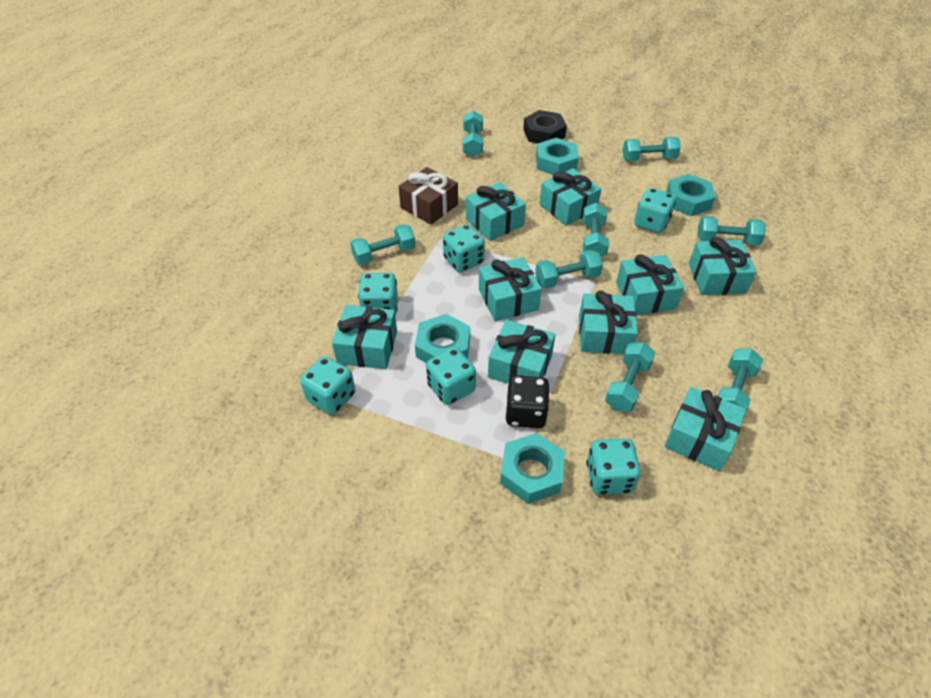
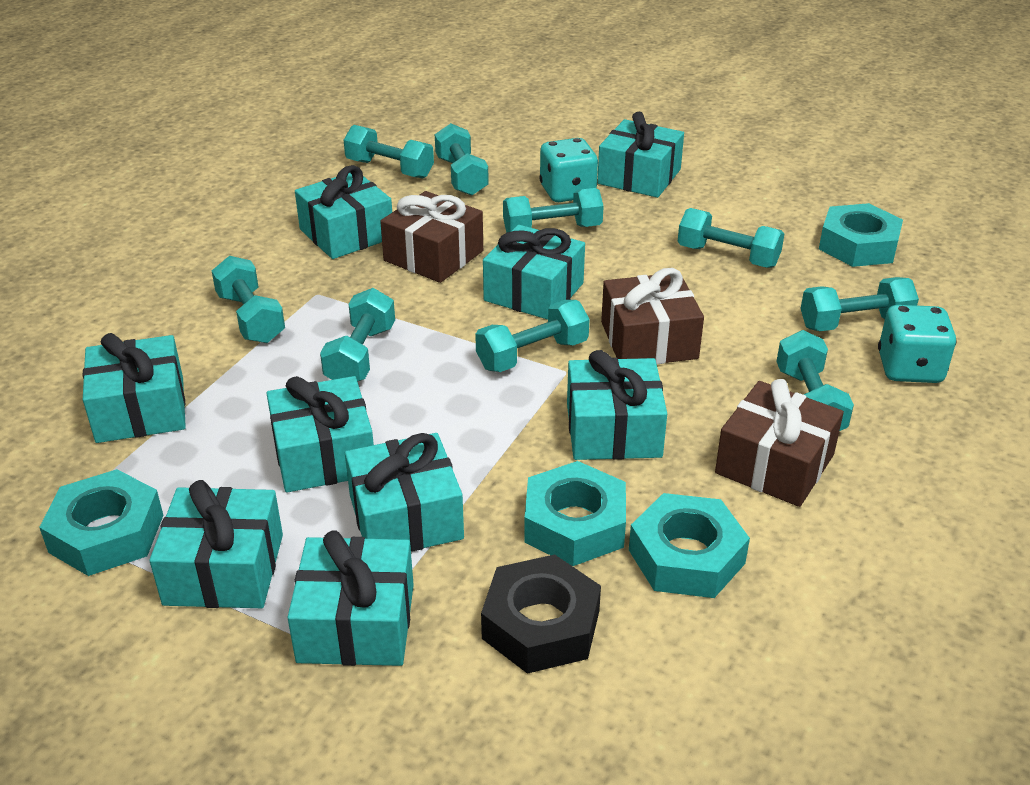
black dice: [505,375,549,428] = 1 -> none = 0
brown gift: [399,167,458,225] = 1 -> [380,191,483,283] [601,268,704,364] [715,379,844,507] = 3
turquoise dice: [300,356,355,415] [358,273,398,315] [426,347,476,405] [443,224,485,272] [586,438,641,495] [634,188,676,233] = 6 -> [539,138,598,202] [878,305,957,383] = 2
turquoise dumbbell: [350,224,416,265] [463,111,483,157] [535,250,603,289] [582,203,609,257] [605,342,655,412] [623,137,681,161] [698,216,766,245] [718,348,763,411] = 8 -> [212,256,285,343] [320,288,395,382] [344,125,434,178] [435,123,489,196] [475,300,590,372] [503,188,604,233] [678,208,784,268] [776,330,854,431] [801,277,919,331] = 9

